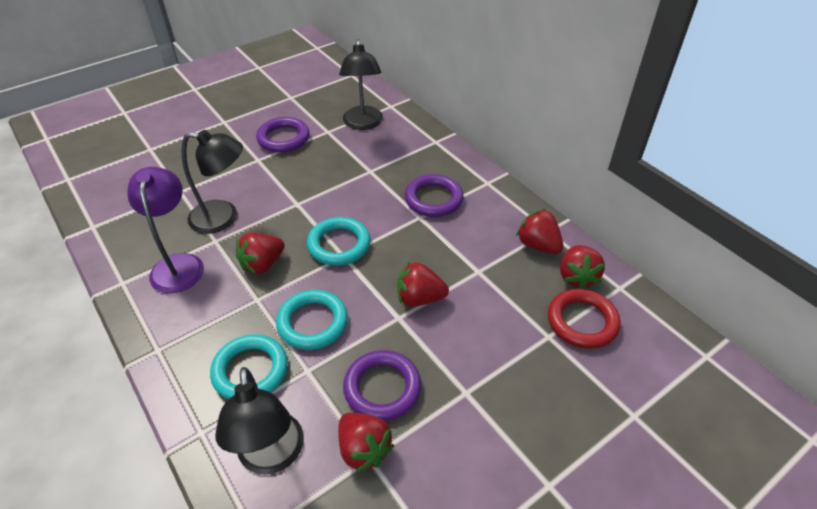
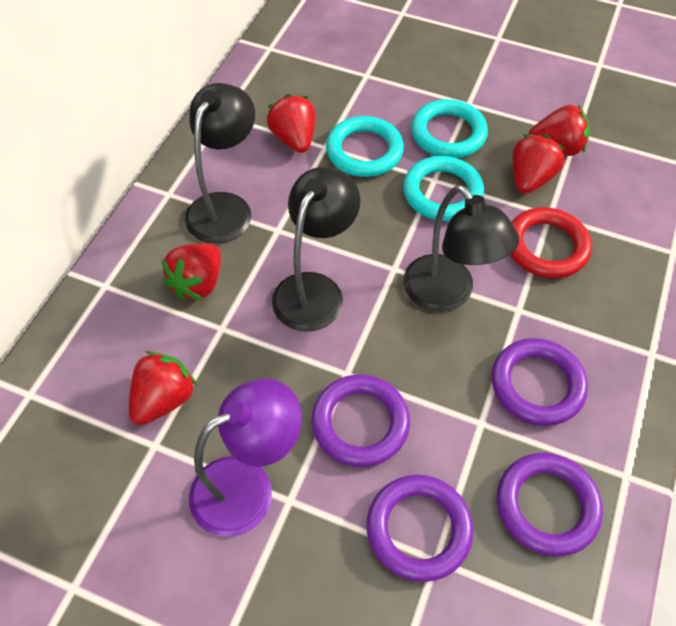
purple ring: [256,117,310,153] [343,350,421,421] [405,174,463,217] = 3 -> [311,374,410,467] [366,475,473,582] [491,338,588,426] [497,453,603,556] = 4

